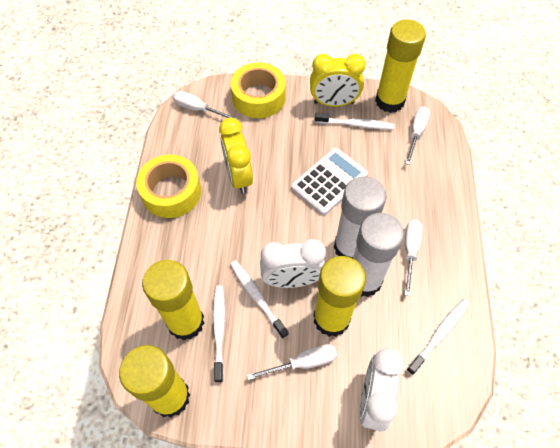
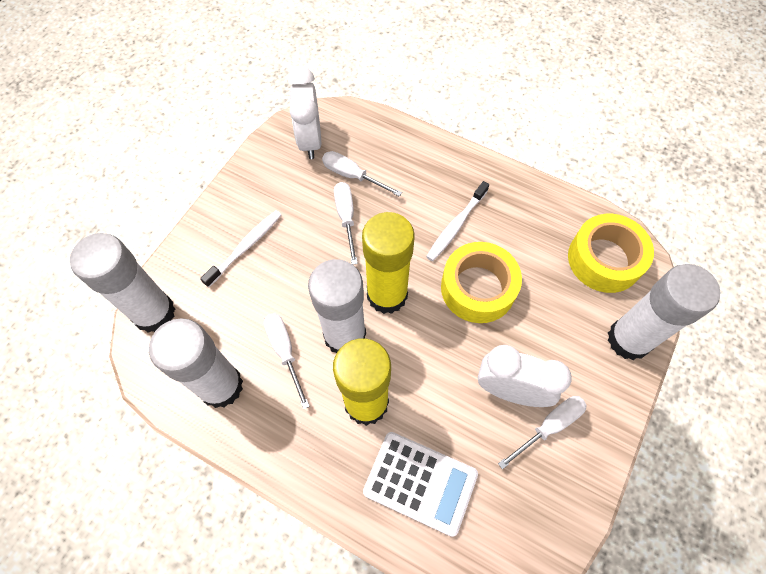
white glue stick: [334,176,386,258] [353,213,404,297] = 2 -> [70,233,175,333] [149,318,243,408] [308,259,366,353] [608,264,721,360] = 4
white toothbrush: [213,285,225,383] [230,260,289,339] [315,112,395,130] [406,299,470,375] = 4 -> [200,210,281,287] [426,181,489,261] = 2
yellow clock: [219,118,253,194] [310,54,366,107] = 2 -> none = 0
yellow glue stick: [119,345,190,418] [142,260,204,341] [313,256,366,337] [375,20,426,113] = 4 -> [333,338,391,426] [362,212,415,314] = 2

